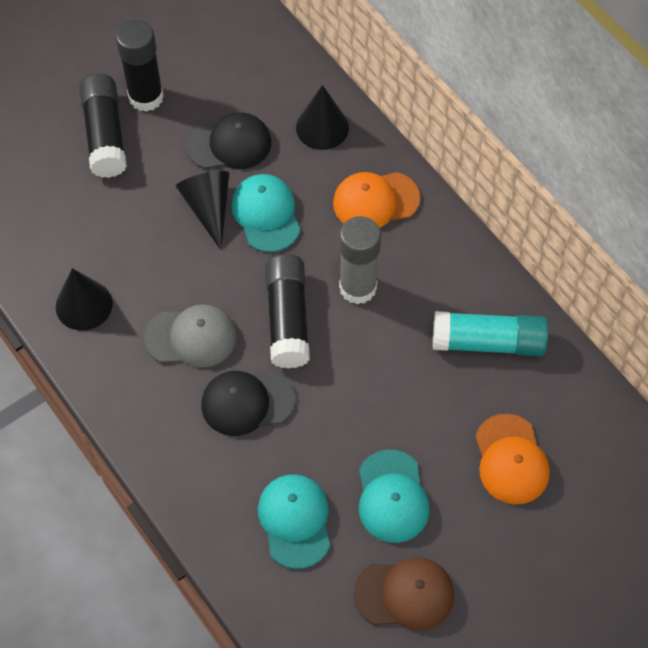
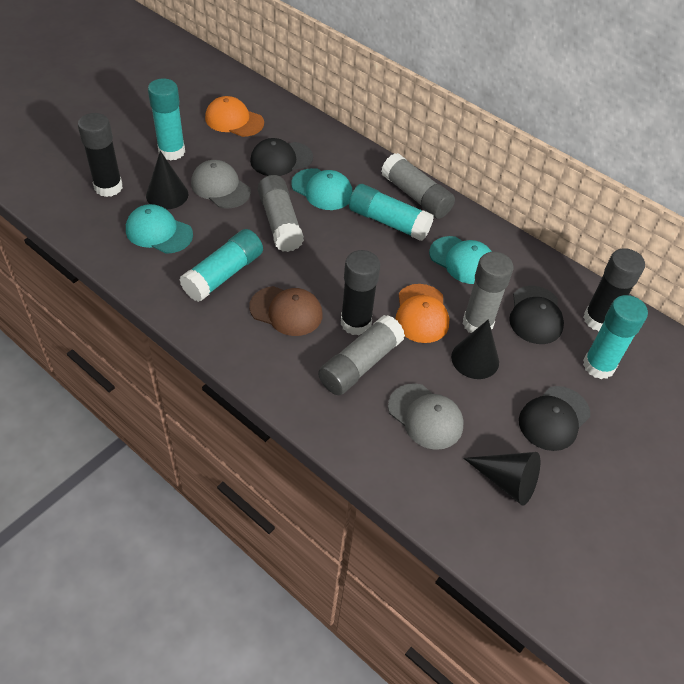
black cap: [186,112,271,169] [201,371,295,436] = 2 -> [250,138,313,176] [509,286,564,344] [519,386,590,451] = 3
grey cap: [144,304,237,368] = 1 -> [191,160,251,209] [388,383,464,450] = 2
grey glue stick: [339,216,381,305] = 1 -> [258,175,304,252] [318,315,405,395] [381,153,455,219] [463,252,513,333] = 4
turquoise glue stick: [433,311,548,357] = 1 -> [148,78,185,161] [180,229,263,302] [349,184,434,241] [583,295,648,379] = 4

